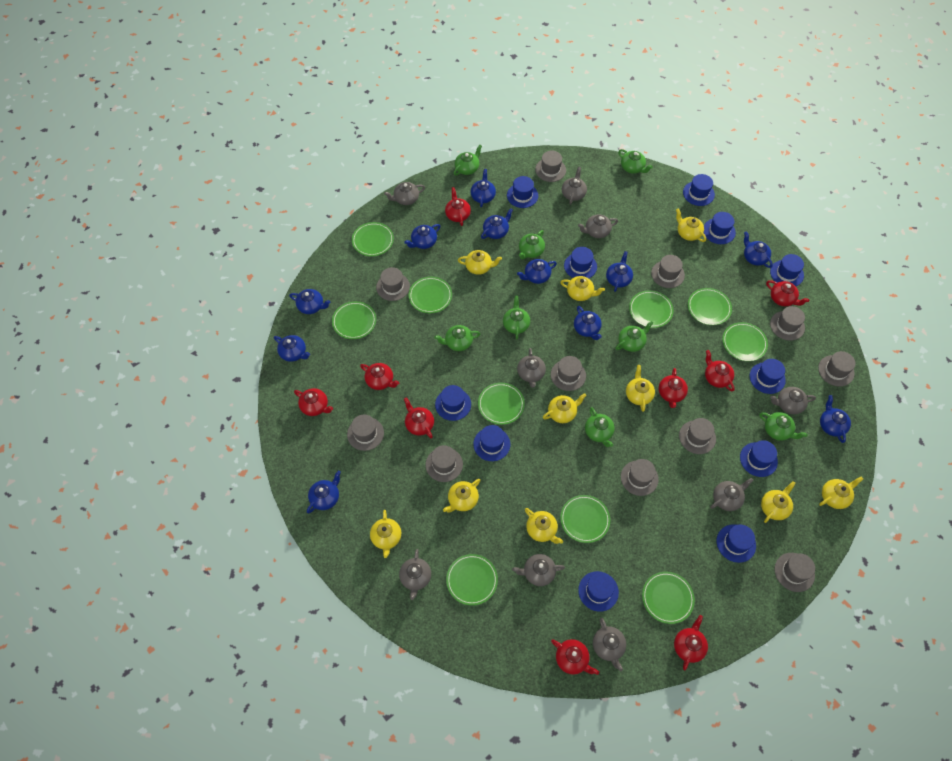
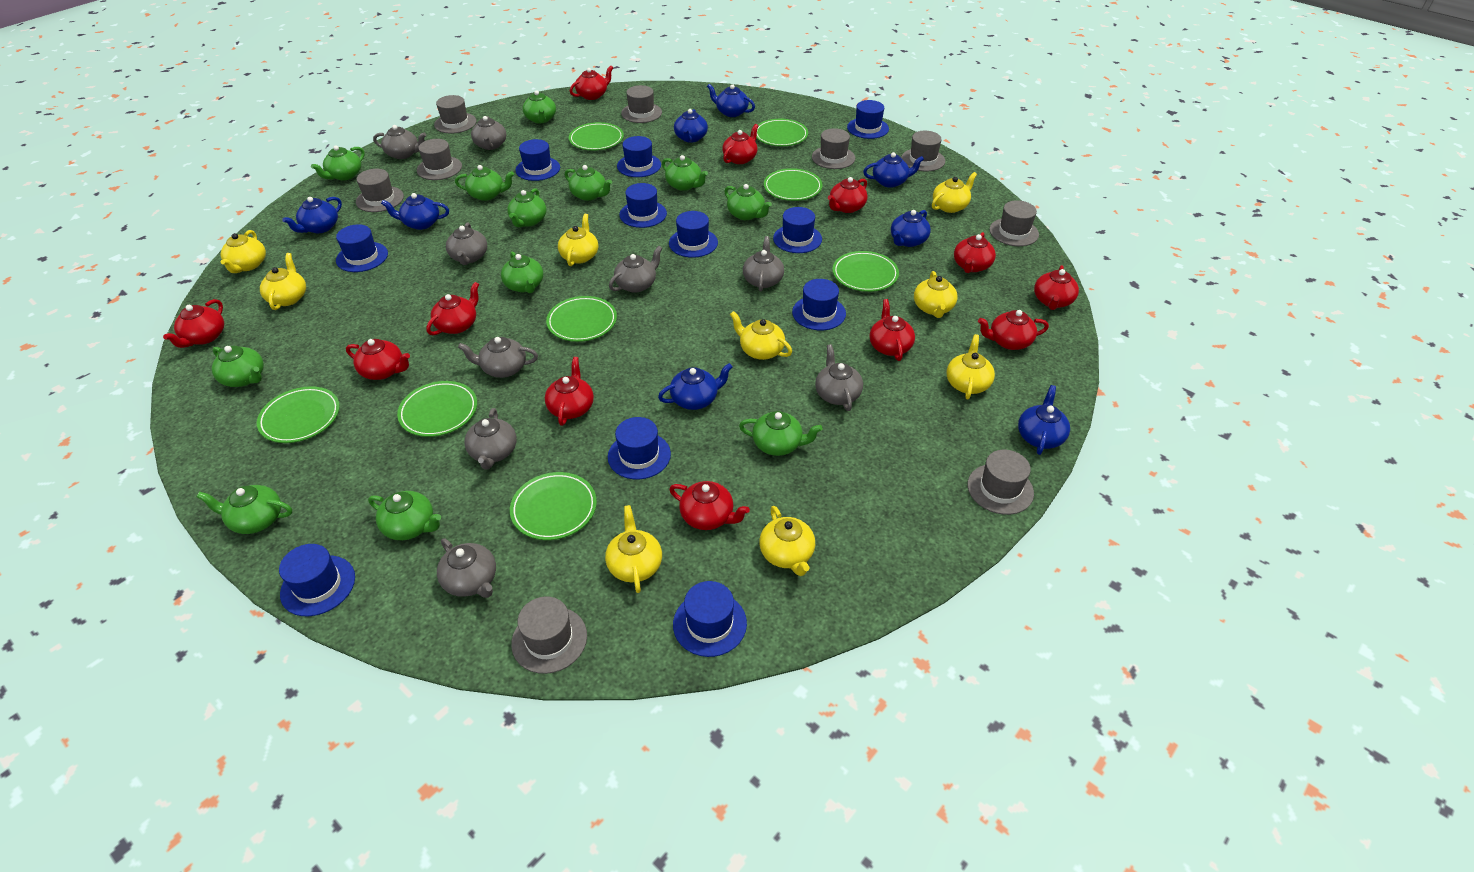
blue teapot: [274,335,310,362] [289,289,331,314] [307,471,341,513] [404,224,440,249] [471,169,496,208] [481,208,513,239] [517,259,557,284] [574,306,602,340] [606,251,633,292] [744,231,773,268] [820,395,851,443] = 11 -> [282,197,342,233] [381,193,449,230] [658,363,733,410] [674,109,708,143] [707,84,755,117] [863,152,924,188] [891,210,931,247] [1018,385,1070,455] = 8
green plate: [332,301,376,339] [352,222,394,256] [409,277,452,313] [446,554,498,606] [478,383,525,425] [560,495,610,543] [629,290,674,328] [642,572,695,624] [688,288,732,325] [722,322,768,361] = 10 -> [257,386,340,443] [397,381,477,437] [510,472,597,540] [546,296,617,342] [569,122,624,150] [757,119,808,146] [764,168,823,201] [833,251,899,292] = 8
green teapot: [434,325,480,351] [454,145,482,176] [503,296,530,339] [519,230,545,259] [585,407,615,447] [616,321,653,352] [618,149,653,174] [759,412,808,441] = 8 -> [197,485,292,534] [212,346,264,387] [311,145,365,181] [368,491,441,540] [455,165,514,201] [501,251,543,293] [507,188,547,227] [523,90,556,123] [565,165,612,201] [662,155,708,191] [724,184,772,220] [739,411,823,456] = 12
grey hat: [347,414,384,451] [376,267,410,301] [426,445,463,482] [535,151,566,182] [551,356,586,391] [621,459,659,496] [651,255,685,288] [679,418,716,454] [770,306,805,341] [775,553,815,592] [818,351,855,386] = 11 -> [356,169,404,212] [417,139,462,180] [434,95,477,134] [511,596,587,674] [621,85,662,123] [812,128,855,169] [901,131,945,171] [967,450,1034,515] [989,200,1039,246] = 9
red teapot: [294,388,333,416] [360,363,400,390] [404,397,434,439] [445,187,471,226] [551,639,599,675] [659,368,688,408] [674,615,708,670] [705,350,735,391] [766,280,809,306] = 9 -> [163,299,224,348] [346,339,410,380] [426,282,479,335] [545,357,594,426] [570,66,613,100] [669,481,750,530] [722,124,758,164] [828,177,868,213] [869,299,915,361] [954,232,996,273] [978,310,1049,350] [1034,265,1079,310] = 12
yellow teapot: [370,510,401,558] [443,479,481,513] [458,250,502,275] [525,508,563,544] [543,393,586,423] [560,276,605,301] [626,365,655,412] [676,209,706,242] [761,481,796,523] [819,477,863,509] = 10 -> [221,230,266,273] [260,253,306,310] [558,214,598,266] [605,505,662,593] [730,311,792,360] [759,506,815,576] [914,271,958,318] [932,172,977,213] [947,334,995,399] = 9

